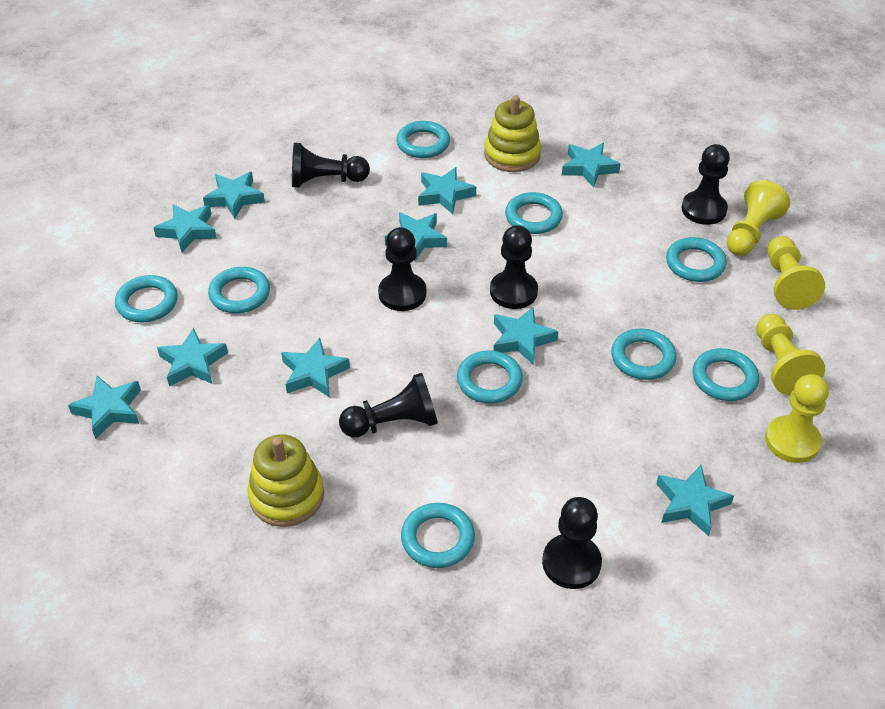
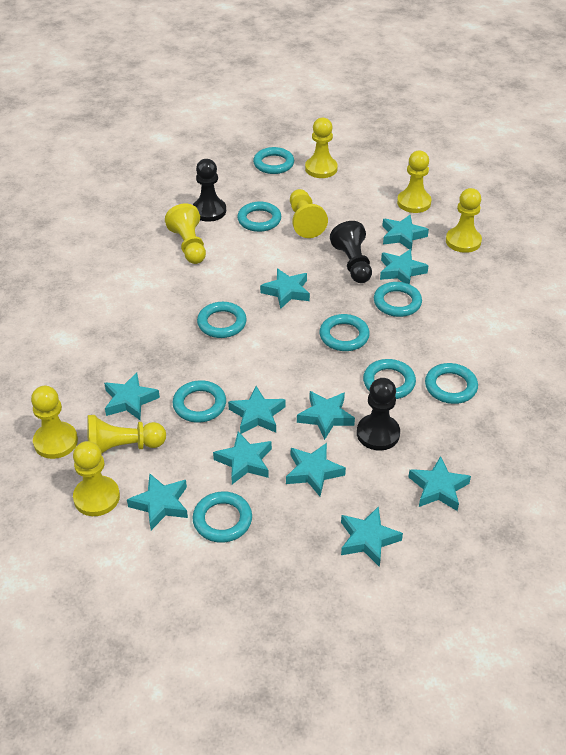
black pawn: [292,143,370,187] [339,373,438,437] [378,227,426,311] [490,225,538,309] [542,497,602,589] [682,144,730,225] = 6 -> [193,159,226,222] [330,221,372,283] [357,378,400,451] = 3
turquoise star: [68,376,141,439] [153,204,217,252] [157,328,228,386] [203,172,265,219] [281,338,350,397] [385,212,447,261] [418,167,476,214] [494,307,558,365] [562,143,621,188] [656,465,734,536] = 10 -> [104,372,160,420] [127,473,188,530] [213,431,272,484] [228,386,285,434] [260,268,310,309] [286,443,346,496] [297,391,355,440] [341,506,403,567] [380,249,429,284] [382,215,429,251] [409,456,471,511] = 11
yellow pawn: [726,180,790,256] [756,314,825,395] [765,374,829,463] [767,236,825,310] = 4 -> [31,386,78,459] [73,441,120,516] [87,415,166,453] [165,203,206,264] [290,189,328,238] [305,118,338,178] [397,151,431,213] [446,188,482,253] = 8
yellow stacking toy: [247,434,324,527] [484,95,541,172] = 2 -> none = 0

